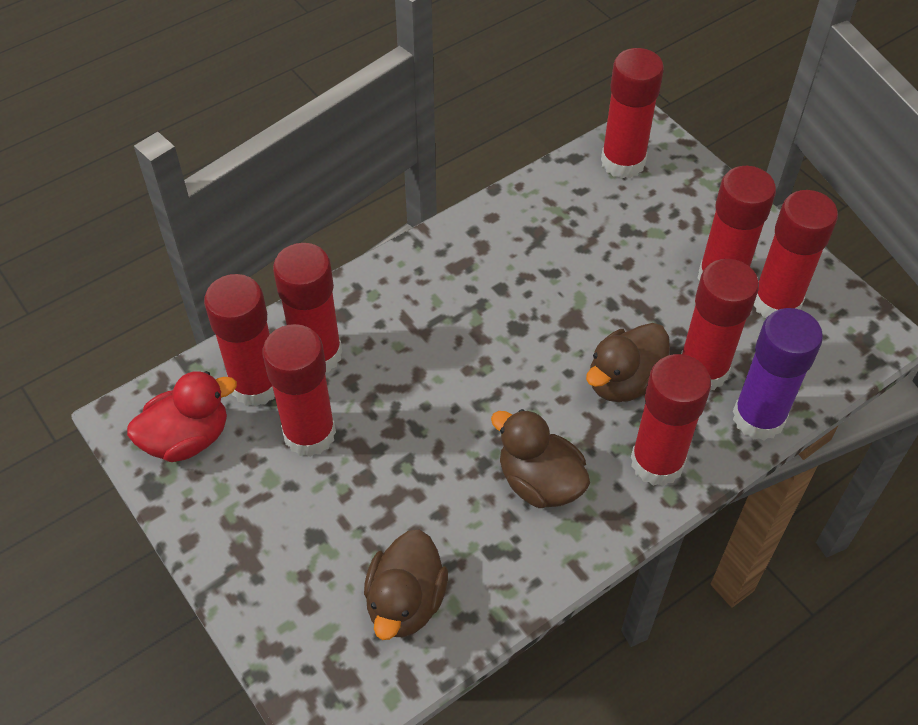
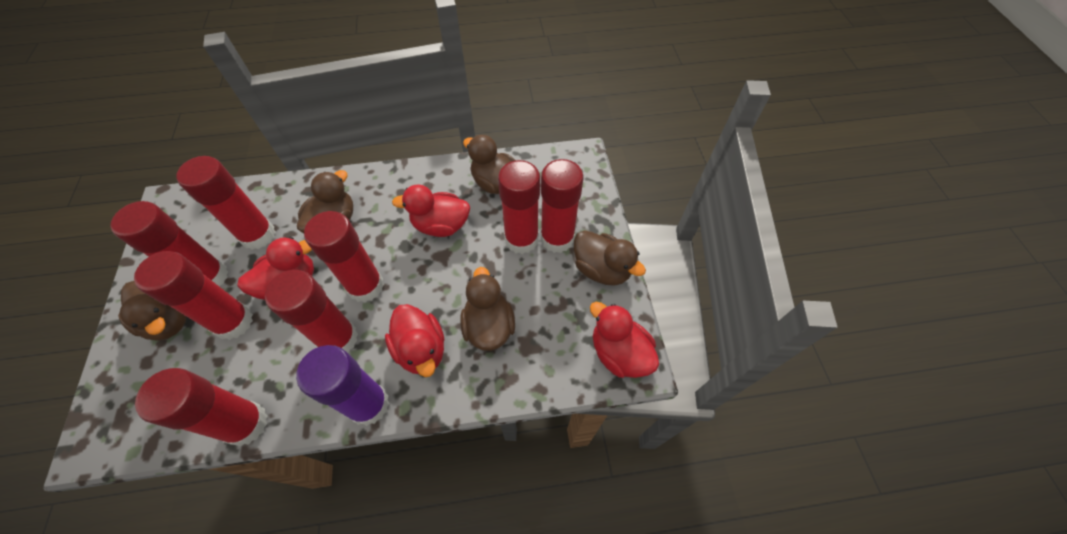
brown duck: [364,529,448,640] [491,409,590,508] [586,323,670,402] = 3 -> [118,281,186,341] [297,170,353,233] [460,267,515,351] [463,135,516,194] [574,230,646,286] = 5
red duck: [127,371,237,462] = 1 -> [238,237,314,300] [385,304,444,377] [392,184,470,237] [590,302,659,378] = 4

